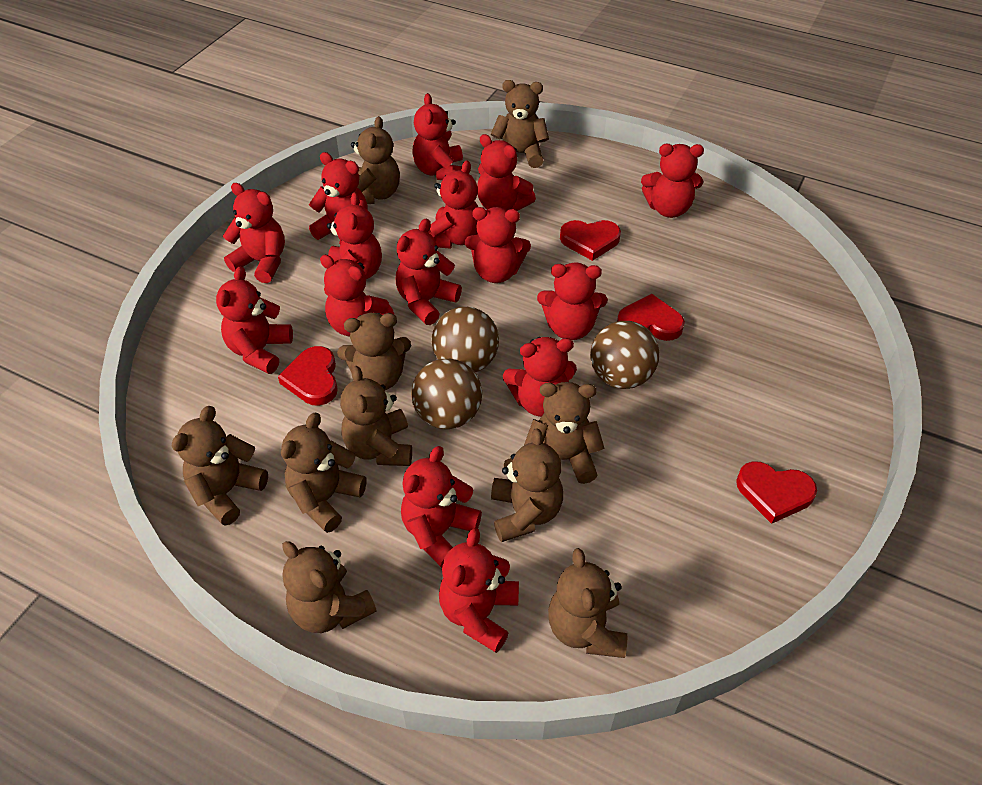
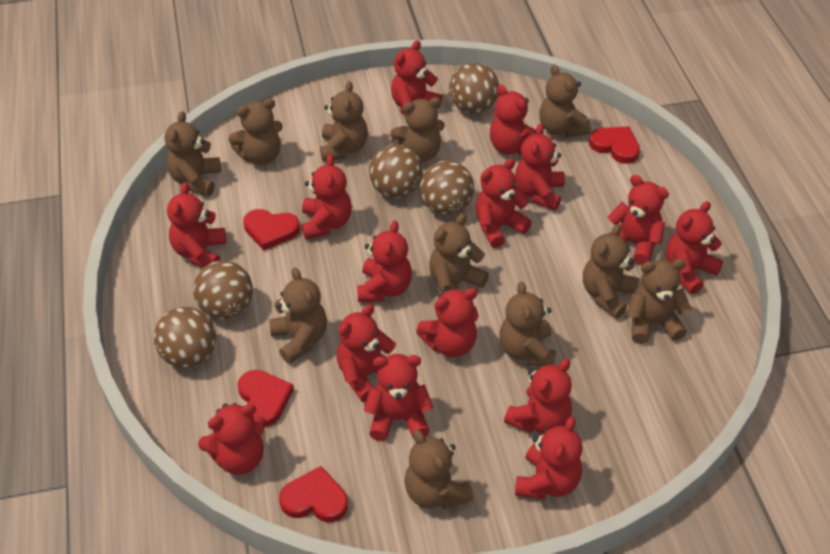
brown ball: [411,359,482,429] [432,307,499,372] [590,321,659,389] = 3 -> [154,307,216,368] [193,260,253,319] [369,144,423,198] [420,160,474,215] [449,63,499,114] = 5
brown teddy bear: [172,406,268,526] [281,413,366,533] [282,541,377,633] [337,313,411,391] [340,366,412,466] [351,116,400,204] [491,80,549,168] [491,428,563,542] [524,382,604,484] [548,548,627,658] = 10 -> [165,111,221,196] [228,98,283,165] [269,268,327,364] [320,81,368,161] [390,97,445,162] [404,430,473,509] [429,214,489,293] [500,281,556,367] [539,64,591,138] [583,224,639,318] [627,259,692,344] = 11

